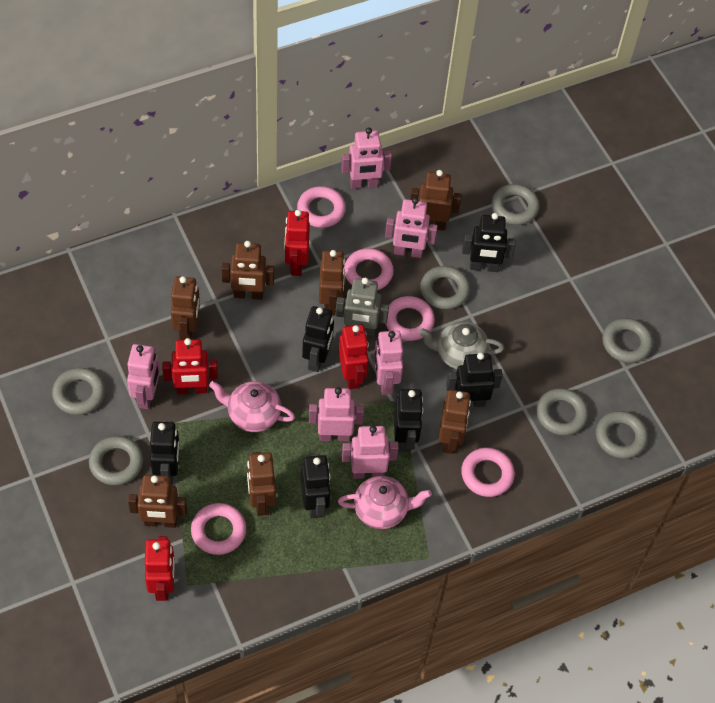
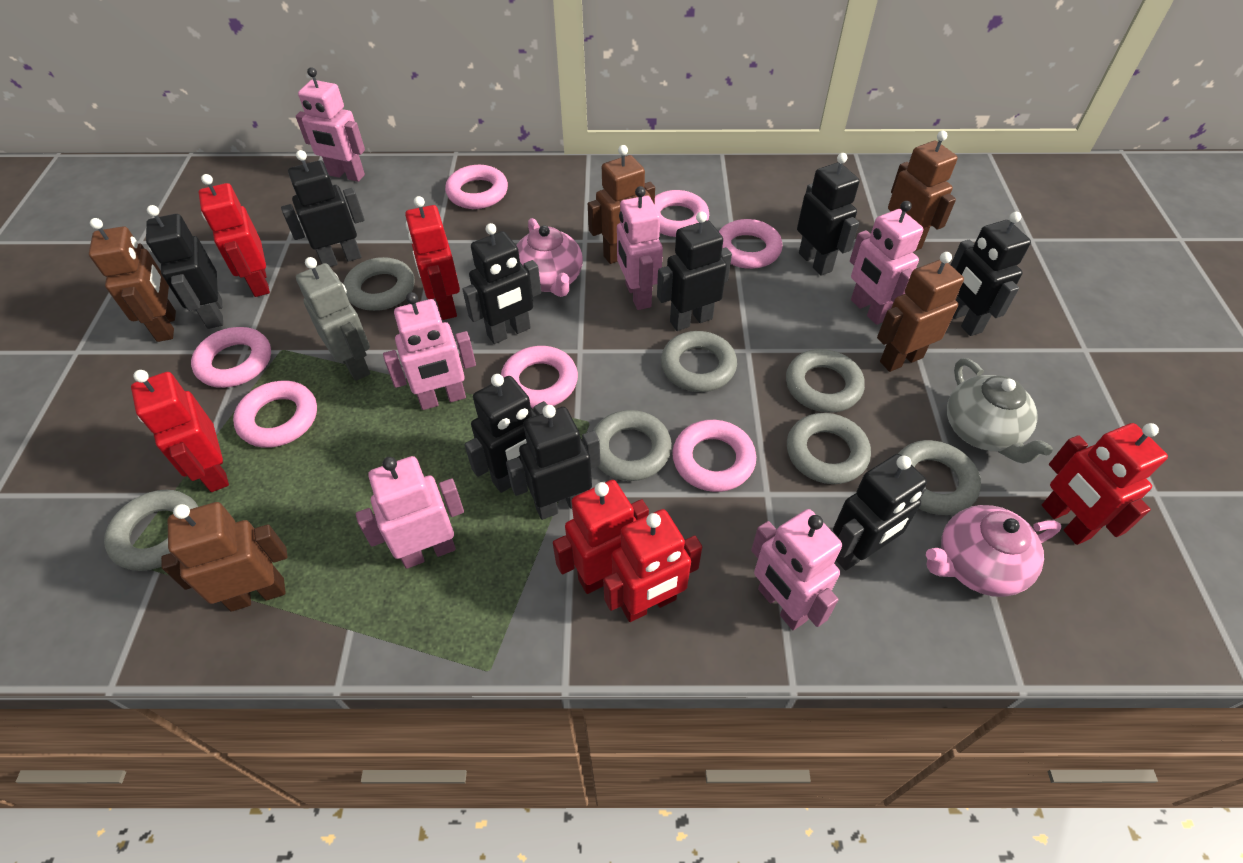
black robot: [150,421,180,485] [301,454,331,518] [302,306,334,372] [394,389,423,452] [446,353,503,407] [462,213,516,272] = 6 -> [146,205,223,329] [281,150,365,267] [462,223,541,344] [465,374,547,493] [506,405,601,520] [657,212,732,331] [797,153,860,276] [833,454,927,570] [951,212,1031,336] = 9
brown robot: [128,475,187,528] [171,276,200,340] [222,241,274,300] [247,452,276,516] [319,250,345,315] [410,170,462,231] [439,390,471,454] = 7 -> [89,218,176,342] [161,502,287,612] [588,145,655,264] [877,252,964,372] [888,131,958,252] = 5
pink ring: [191,503,246,555] [297,186,346,228] [344,248,394,290] [386,296,435,341] [461,448,515,497] = 5 -> [191,327,271,388] [233,381,317,448] [445,165,508,209] [501,346,578,409] [655,190,709,237] [672,420,756,492] [719,219,783,269] = 7
red robot: [145,536,175,601] [162,338,218,394] [284,210,310,276] [338,325,369,389] = 4 -> [131,370,229,492] [198,174,270,297] [405,196,460,320] [553,480,649,594] [603,509,702,622] [1042,423,1168,545] = 6

